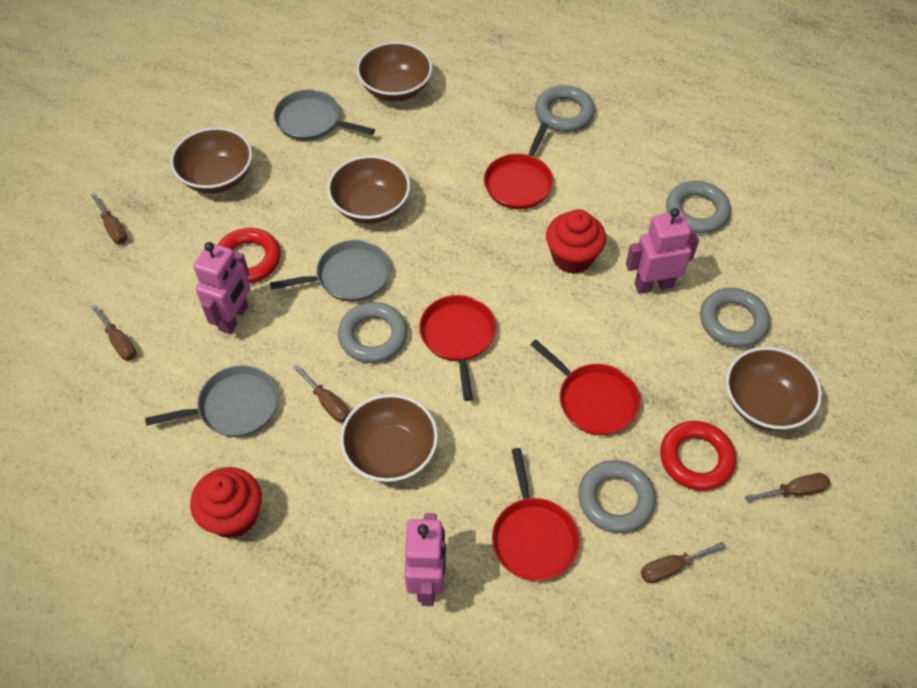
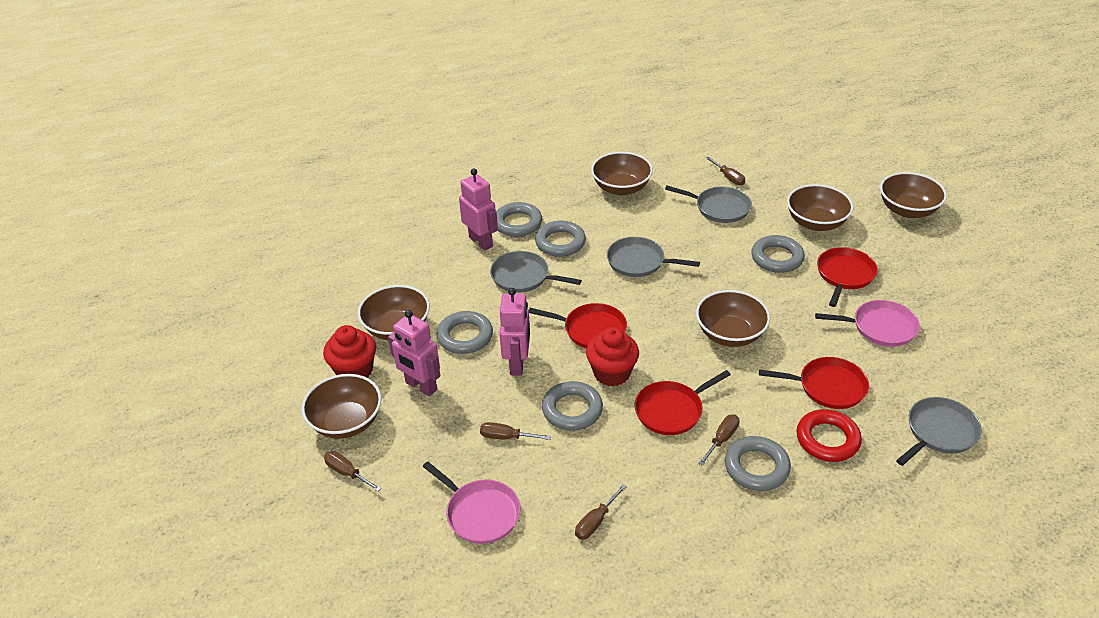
brown bowl: [170,127,252,194] [327,155,410,224] [340,394,438,483] [357,42,432,102] [726,347,822,431] = 5 -> [302,374,381,439] [358,285,430,340] [591,152,653,195] [696,290,770,347] [787,184,854,231] [880,172,947,218] = 6
grey pan: [145,365,278,437] [270,240,390,302] [274,90,375,141] = 3 -> [490,251,582,293] [607,237,700,277] [665,186,752,223] [896,397,982,466] = 4
grey ring: [338,302,408,363] [535,85,595,132] [578,460,656,533] [666,181,731,234] [700,288,770,348] = 5 -> [437,311,493,354] [496,202,542,237] [535,221,586,257] [542,381,603,431] [725,436,791,491] [751,235,805,273] = 6
pink pan: none = 0 -> [423,462,520,544] [815,300,920,347] = 2
red ring: [218,228,281,283] [660,421,736,491] = 2 -> [796,409,862,462] = 1

